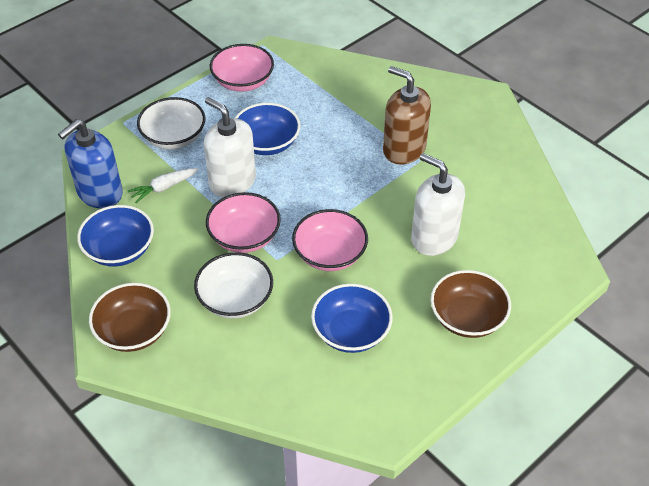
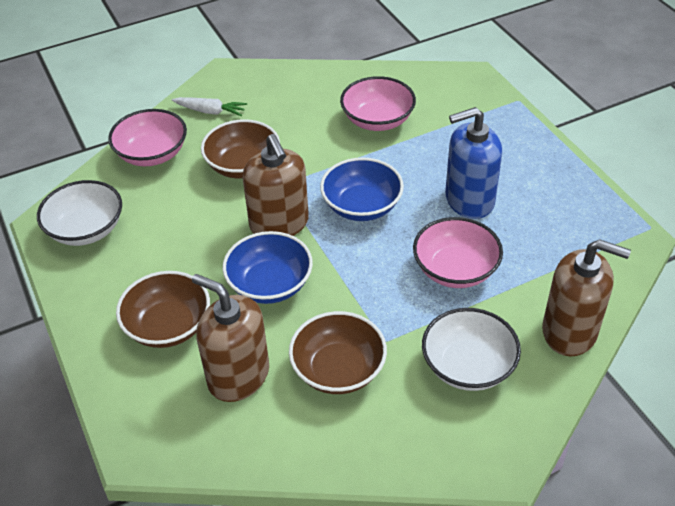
blue bowl: [77,205,154,267] [235,103,300,155] [311,283,393,353] = 3 -> [222,231,313,304] [320,157,404,221] = 2
brown bowl: [89,283,171,352] [431,270,511,338] = 2 -> [116,271,210,348] [201,119,280,178] [289,311,387,394] = 3
brown soap dispenser: [383,66,431,164] = 1 -> [192,274,269,402] [243,134,309,236] [542,239,631,356] = 3
white soap dispenser: [204,97,256,197] [411,153,465,256] = 2 -> none = 0

